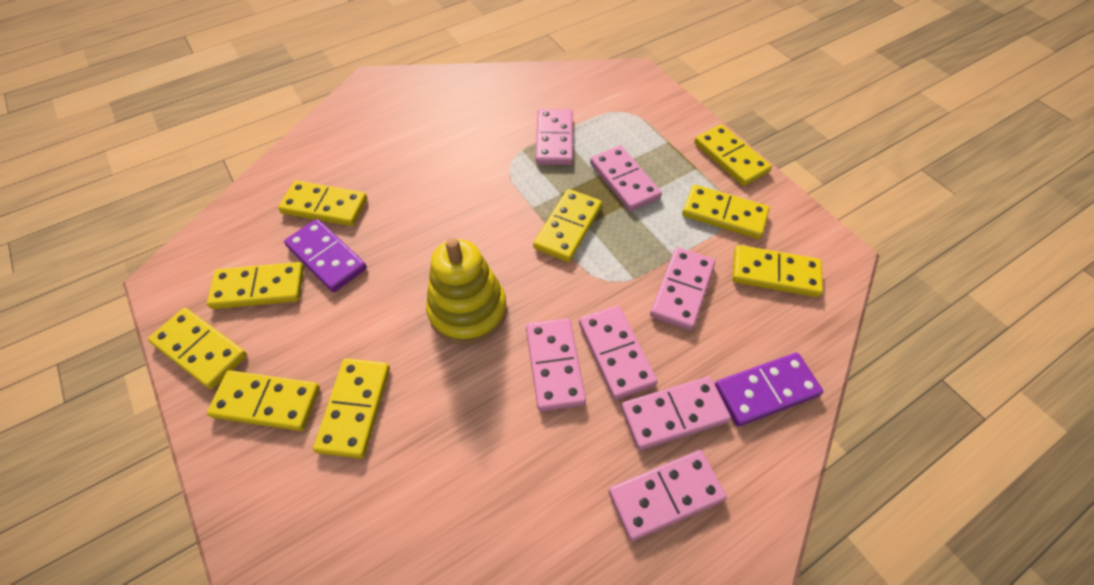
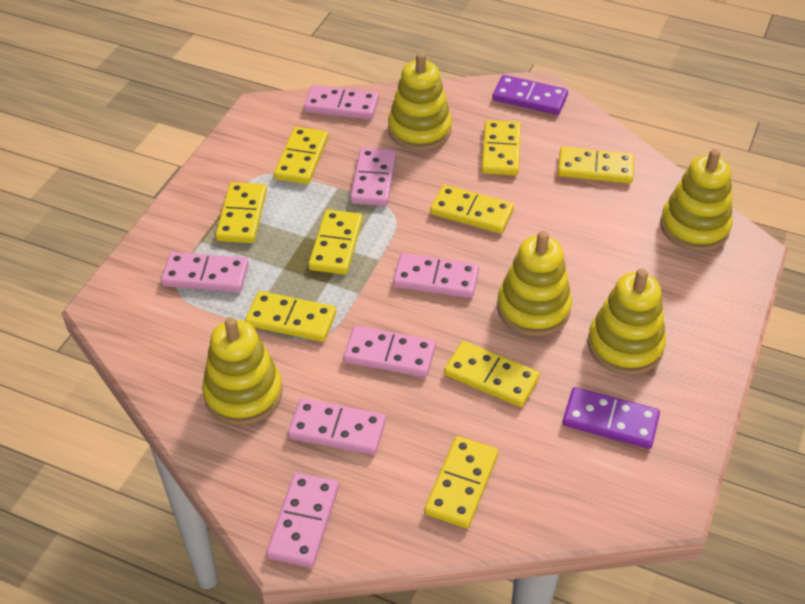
yellow stacking toy: [426,238,507,345] = 1 -> [202,317,282,425] [388,53,452,151] [497,231,572,336] [588,268,666,375] [660,149,733,251] = 5

